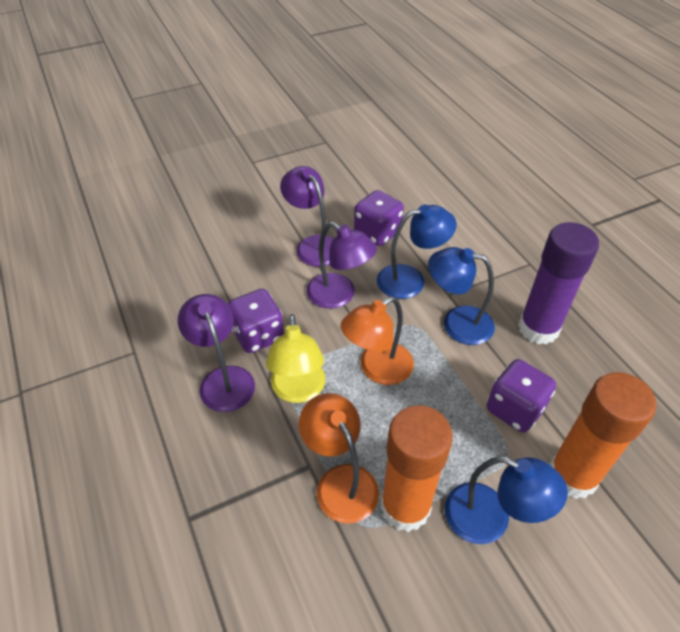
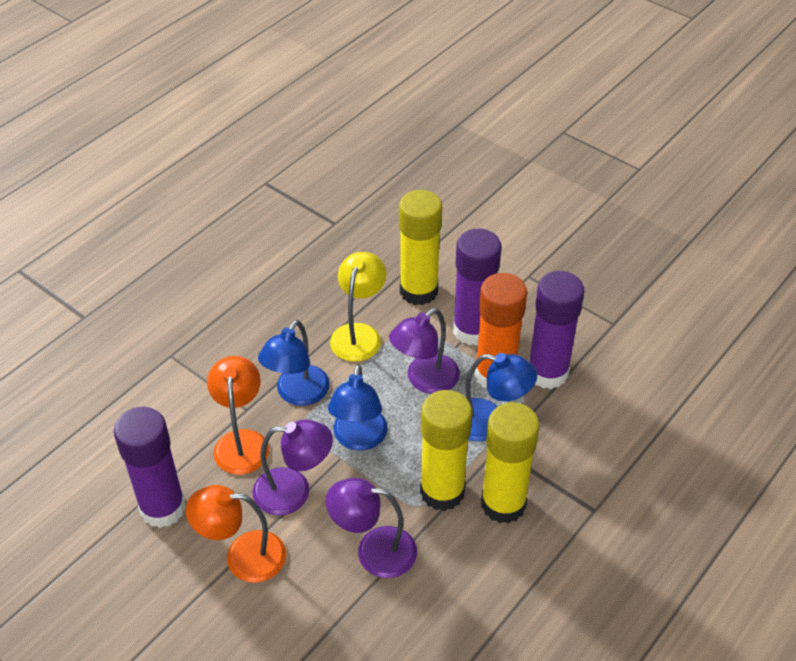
orange glue stick: [381,405,453,532] [549,372,656,499] = 2 -> [475,273,527,388] = 1
purple dice: [228,289,284,353] [354,190,404,246] [487,359,556,432] = 3 -> none = 0
purple glue stick: [518,222,599,345] = 1 -> [114,407,186,528] [453,229,502,346] [529,271,585,389] = 3
yellow glue stick: none = 0 -> [399,190,442,305] [420,390,472,511] [481,402,540,524] = 3

